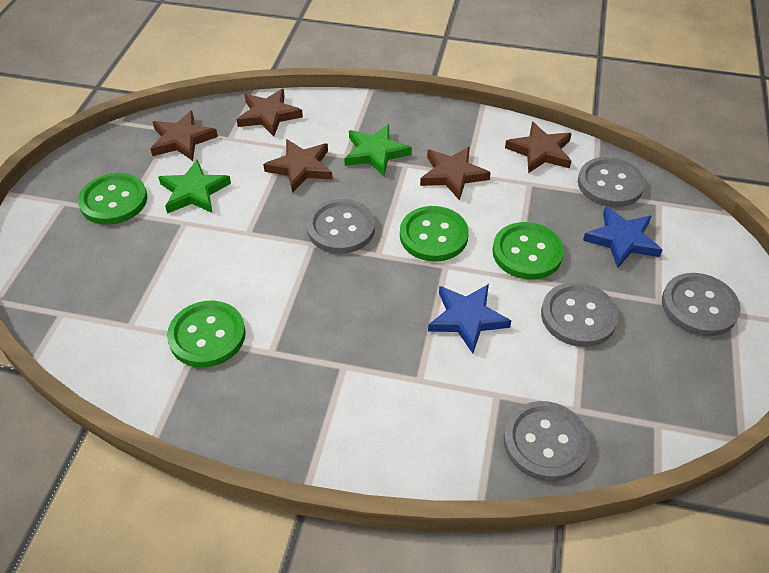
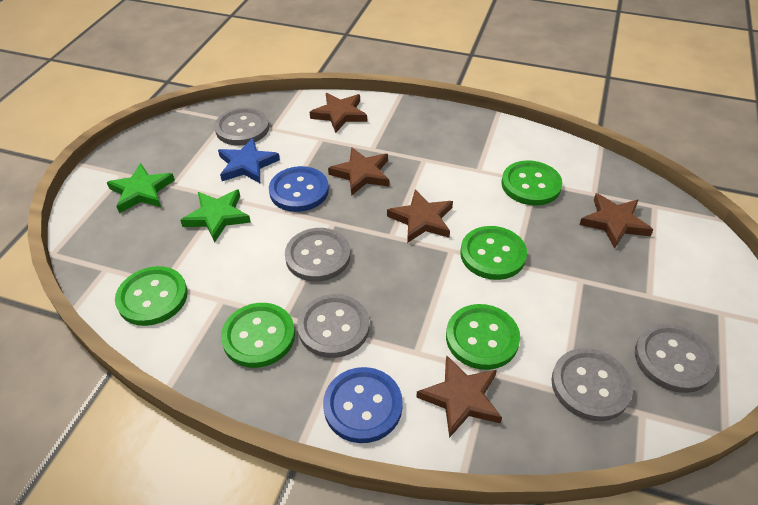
blue button: none = 0 -> [269,166,329,212] [323,367,403,443] = 2
blue star: [428,284,511,354] [583,206,662,268] = 2 -> [218,138,280,183] = 1
green button: [78,173,147,225] [167,301,246,367] [400,206,469,262] [492,222,564,279] = 4 -> [115,266,188,326] [221,303,295,368] [446,304,520,370] [460,226,527,280] [501,160,562,206] = 5

